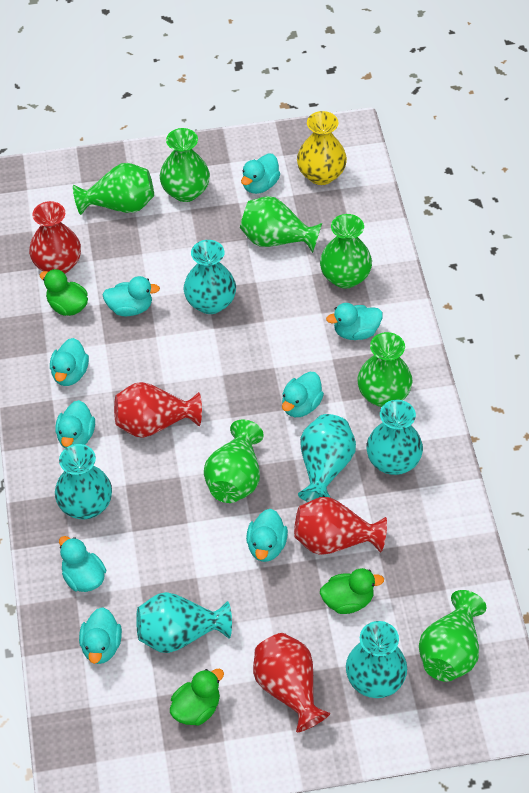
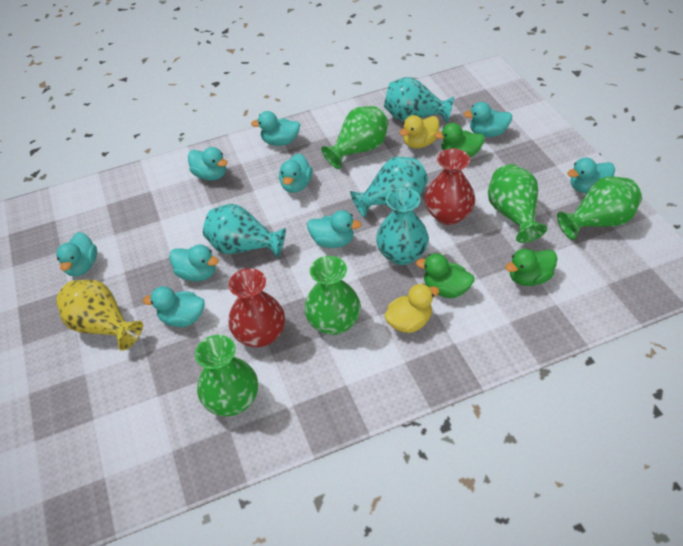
green vase: [73,163,154,215] [160,128,210,202] [204,419,264,503] [240,196,322,253] [320,214,372,289] [357,332,412,407] [419,590,486,682] = 7 -> [195,335,258,416] [304,256,361,335] [321,106,388,169] [488,164,547,243] [557,176,642,240] = 5
red vase: [29,201,81,273] [114,382,202,438] [253,633,330,732] [294,497,387,555] = 4 -> [228,268,285,347] [425,148,475,225] = 2
turquoise vase: [55,444,112,519] [136,592,232,653] [183,240,236,314] [298,414,356,502] [346,621,407,698] [366,400,423,475] = 6 -> [203,204,286,258] [350,157,428,218] [376,187,429,265] [384,77,454,123] = 4
yellow duck: none = 0 -> [384,284,439,333] [399,115,439,148] = 2

